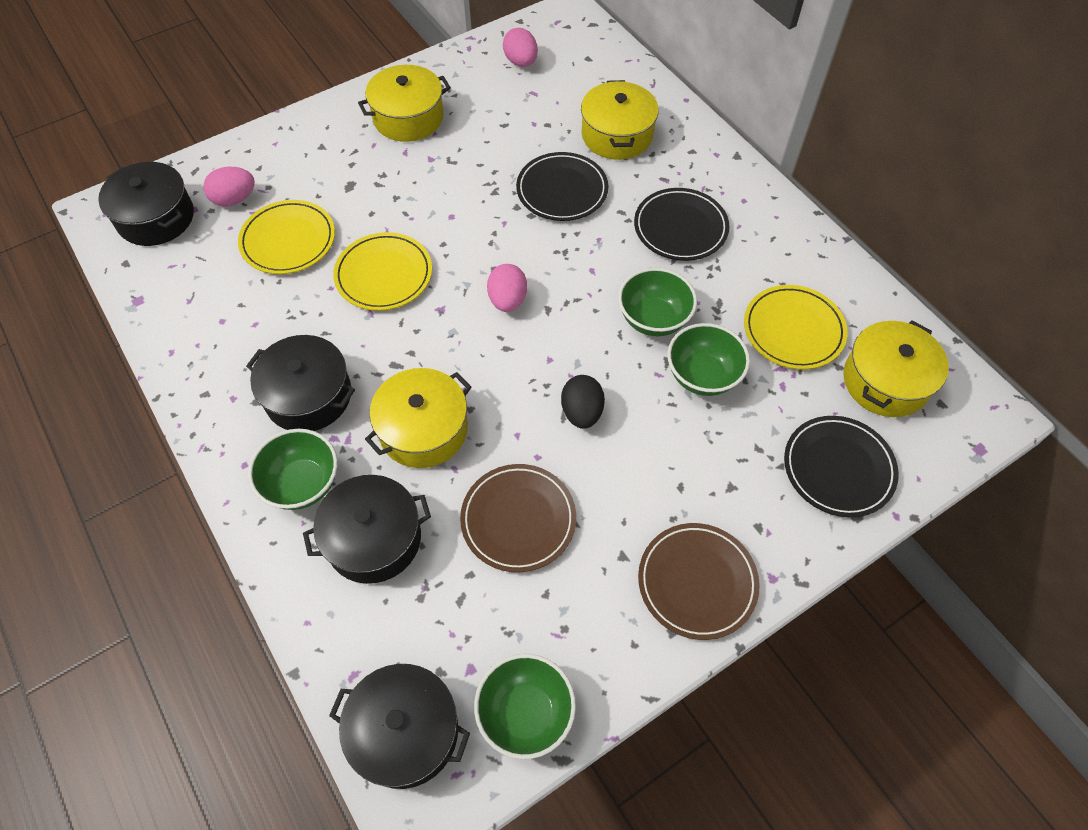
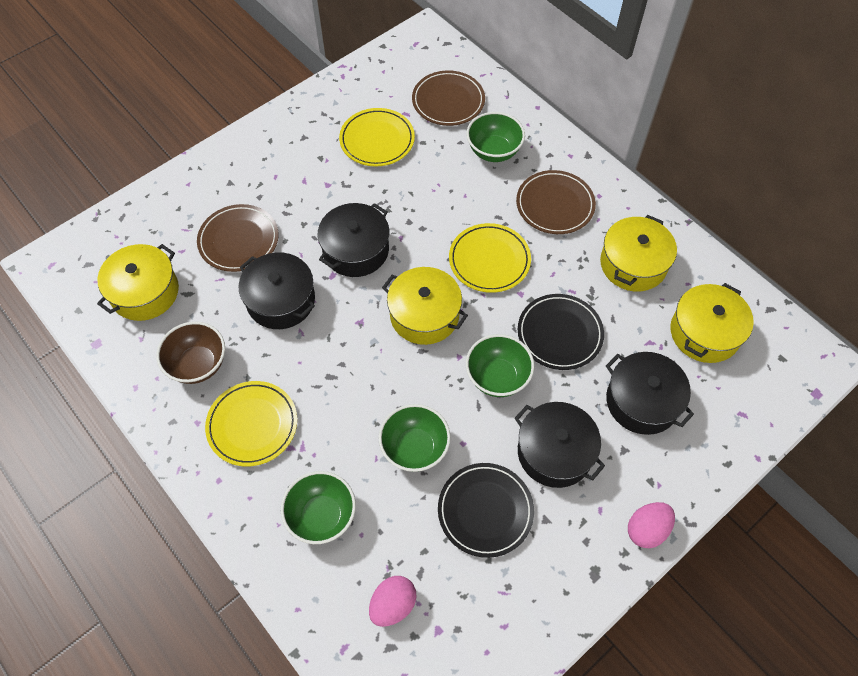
black egg: [561,375,605,429] = 1 -> none = 0
black plate: [516,152,608,221] [634,188,729,261] [784,416,899,517] = 3 -> [438,463,534,558] [518,294,604,370] = 2
brown bowl: none = 0 -> [156,322,225,384] = 1
brown plate: [460,464,576,572] [638,523,760,640] = 2 -> [197,204,278,272] [412,70,485,126] [516,170,596,234] = 3
pink egg: [204,167,255,207] [487,264,527,312] [503,28,538,67] = 3 -> [369,576,417,627] [628,502,675,548] = 2

